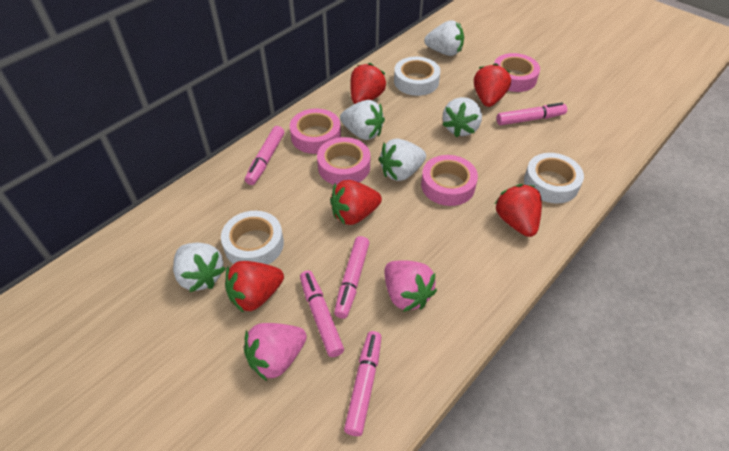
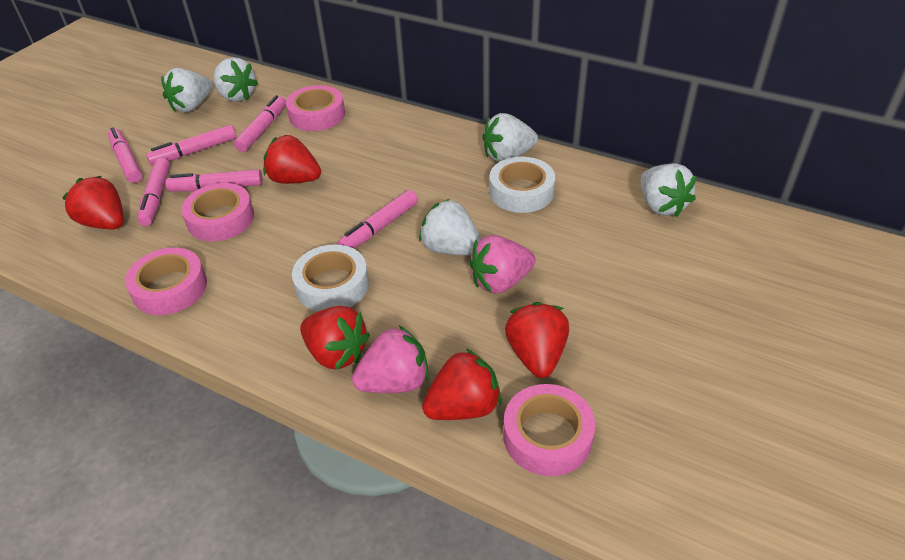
pink marker: [245,126,284,185] [300,270,344,357] [334,236,369,319] [344,331,381,436] [497,102,567,125] = 5 -> [108,127,142,183] [137,157,170,226] [146,125,236,165] [165,169,263,192] [234,95,286,152] [338,190,418,249] = 6
white tape: [221,211,284,265] [394,57,440,96] [524,153,584,203] = 3 -> [292,245,369,312] [489,157,555,213] = 2

